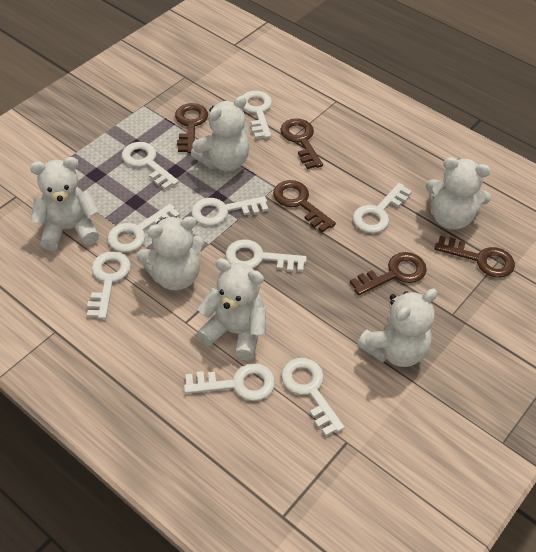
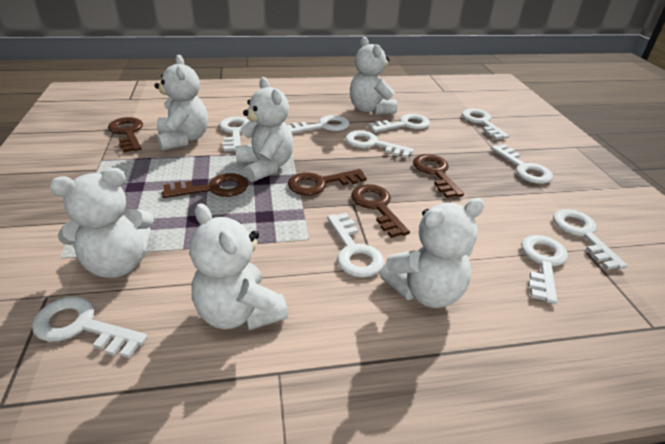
white key: [87,251,131,319] [107,204,180,253] [122,142,179,190] [184,363,275,401] [191,196,268,226] [226,239,307,272] [242,91,272,139] [281,358,345,436] [353,183,412,233] = 9 -> [32,297,148,358] [219,117,249,152] [287,115,350,134] [327,213,384,278] [345,130,414,158] [368,114,430,132] [462,108,509,139] [491,144,553,184] [521,235,568,304] [553,209,628,270] = 10

